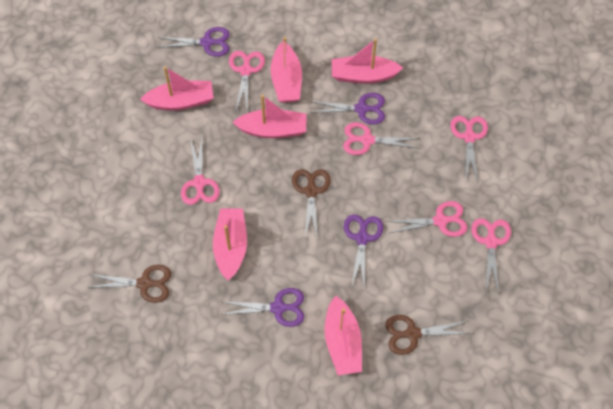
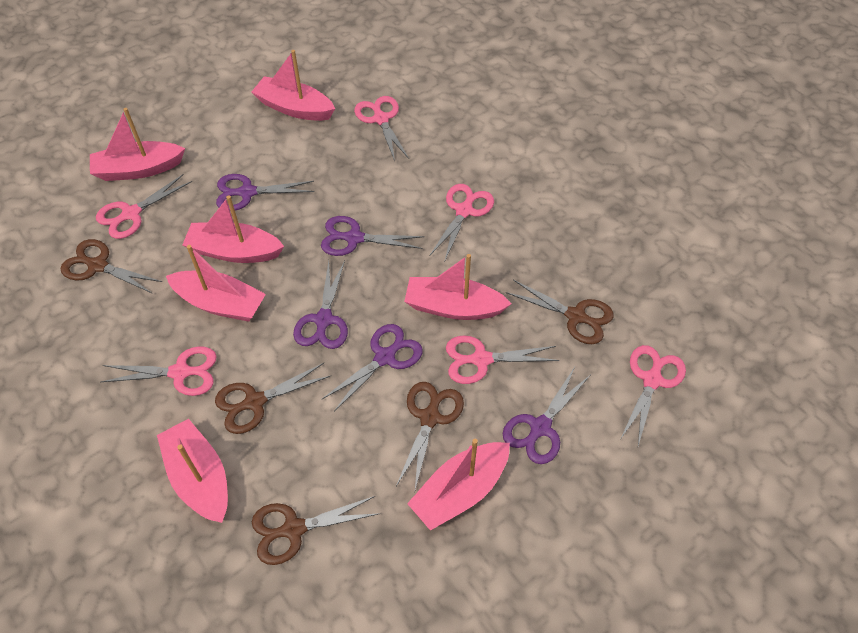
brown scissors: [91,265,171,303] [292,169,331,240] [385,315,471,355] = 3 -> [61,239,162,294] [215,363,330,434] [252,496,380,565] [396,382,464,490] [506,280,614,344] = 5
pink boat: [140,66,214,111] [213,208,247,280] [232,95,306,138] [271,37,302,103] [324,296,362,375] [332,38,403,84] = 6 -> [90,108,185,181] [157,419,228,523] [166,245,266,322] [182,195,284,263] [251,50,335,121] [404,254,511,320] [407,439,510,531] = 7
purple scissors: [157,27,230,57] [221,288,304,327] [310,93,385,125] [344,214,383,287] = 4 -> [216,174,314,210] [293,260,348,349] [321,216,424,256] [322,324,423,411] [503,367,590,464] = 5

